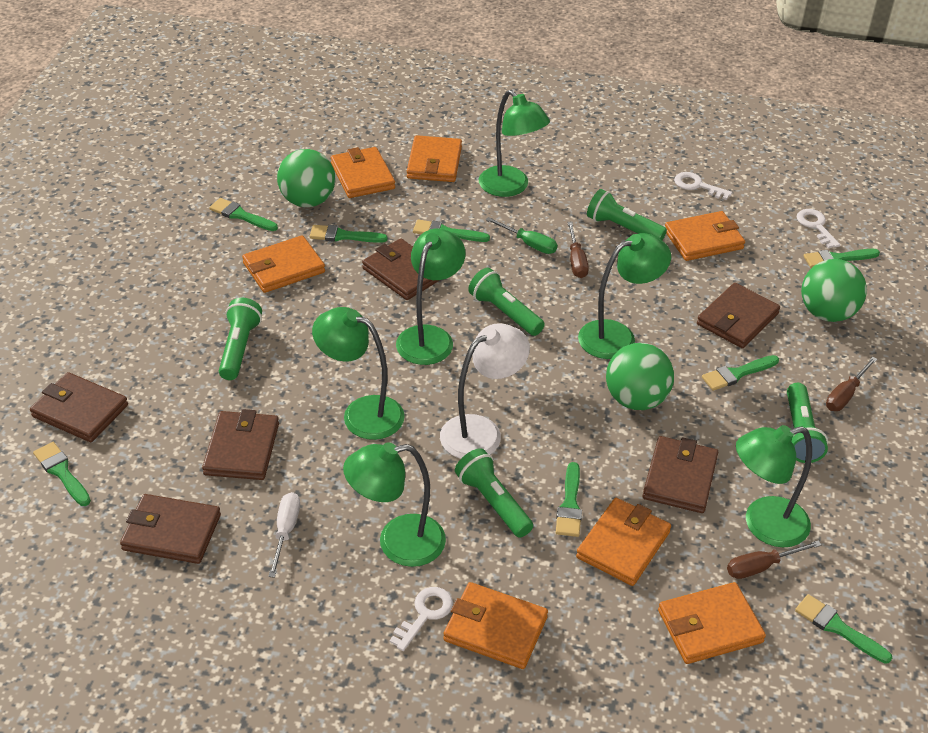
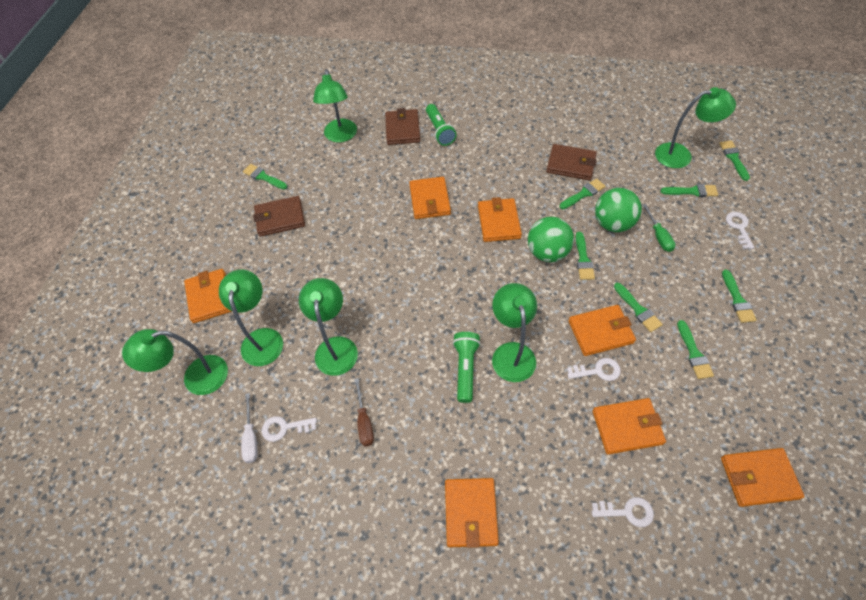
brown screwdriver: [567,222,589,278] [727,540,822,579] [826,357,877,411] = 3 -> [354,378,374,447] = 1
brown wallet: [30,372,128,442] [120,494,221,564] [202,409,279,480] [362,238,440,300] [643,436,719,513] [697,283,780,348] = 6 -> [253,196,305,237] [385,108,420,145] [547,144,597,180] = 3
green ball: [277,149,336,207] [606,343,674,410] [801,259,867,322] = 3 -> [528,217,574,262] [595,188,642,232] = 2
green flashlight: [219,298,262,380] [455,448,533,537] [468,267,545,336] [587,189,667,240] [787,383,828,463] = 5 -> [426,104,457,146] [453,332,481,403] = 2
white key: [390,587,453,651] [674,172,732,200] [797,209,840,249] = 3 -> [261,416,317,442] [567,358,621,381] [592,497,654,527] [726,212,754,249] = 4
white lamp: [440,323,530,459] = 1 -> none = 0

